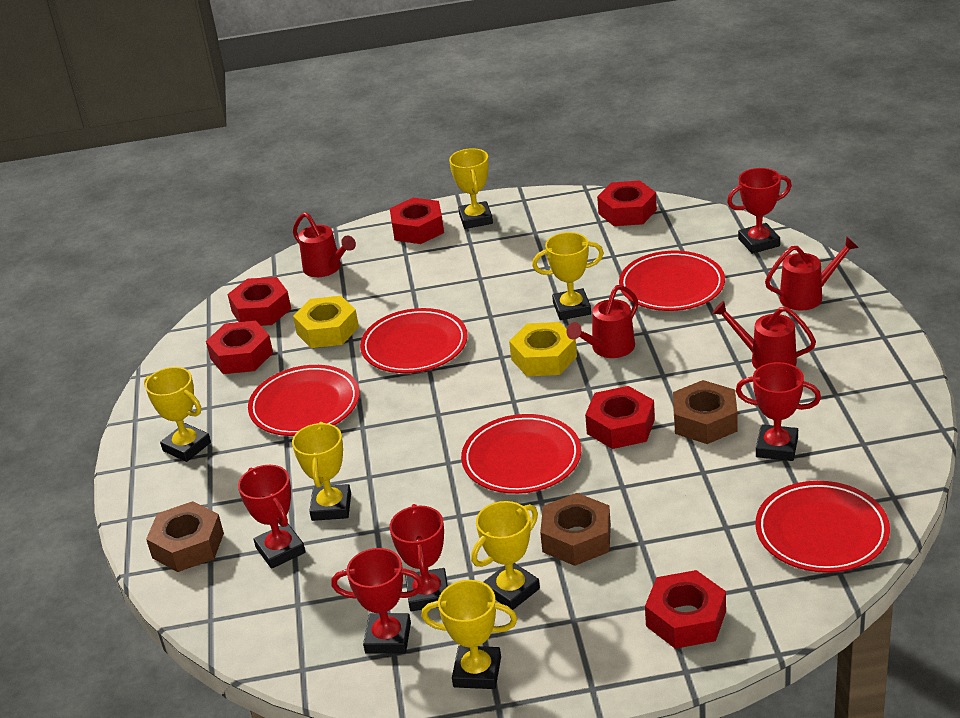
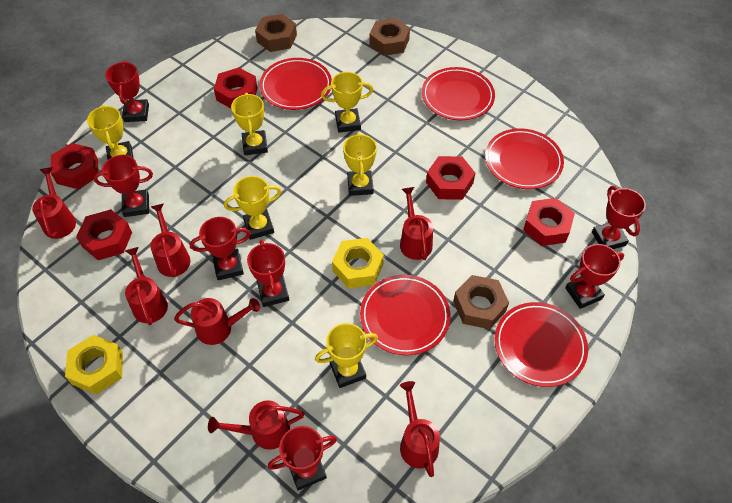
red nut: [206,321,273,374] [227,277,291,326] [390,198,444,244] [585,386,655,449] [597,181,657,226] [645,570,726,649] = 6 -> [51,143,99,189] [76,209,132,260] [214,67,258,108] [426,156,475,200] [523,198,575,246] = 5
red trophy: [238,465,305,569] [331,548,424,654] [389,504,448,611] [727,168,792,254] [736,362,821,461] = 5 -> [93,155,153,217] [105,61,149,122] [190,217,251,280] [247,240,289,307] [268,426,337,490] [565,244,624,309] [592,186,646,249] = 7
red watering can: [293,212,356,277] [567,285,638,358] [712,301,816,369] [765,237,859,311] = 4 -> [32,167,76,239] [125,247,168,325] [150,203,191,277] [174,298,260,345] [208,400,304,450] [400,187,433,260] [400,381,440,477] = 7

